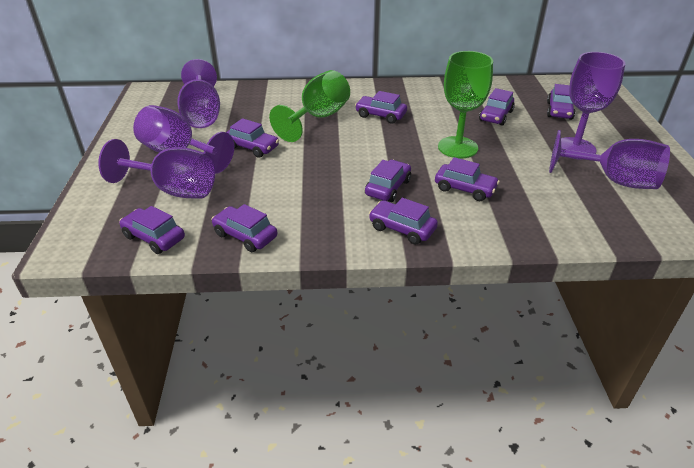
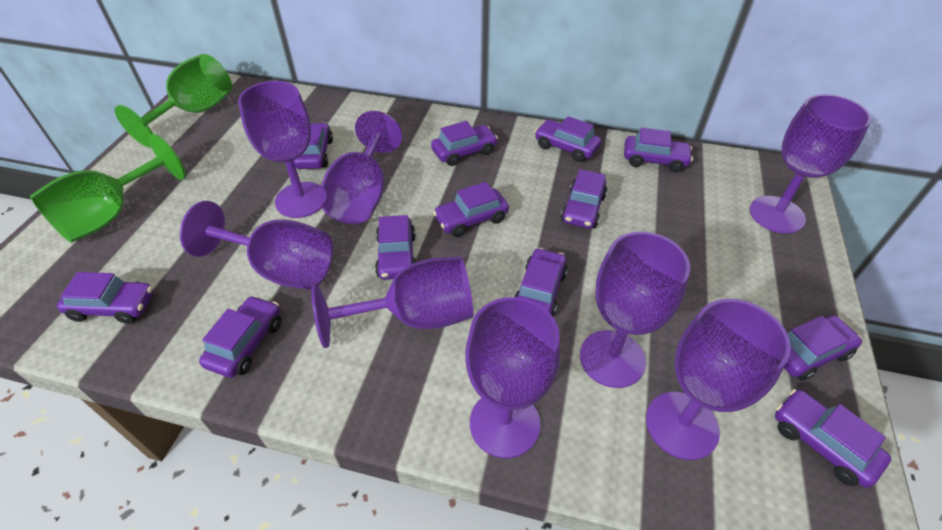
purple car: [119,206,185,254] [211,204,277,252] [226,118,279,158] [355,91,407,124] [365,160,411,202] [369,198,438,245] [435,157,500,201] [479,88,515,126] [547,84,575,120] = 9 -> [57,272,154,324] [199,295,281,378] [293,123,333,169] [375,215,416,280] [431,121,498,166] [433,182,509,237] [514,248,568,316] [535,116,601,162] [561,169,607,229] [624,128,693,172] [775,389,891,488] [784,315,862,381] = 12
purple goblet: [98,139,215,199] [133,105,234,174] [177,59,220,128] [549,130,670,189] [561,52,625,160] = 5 -> [180,201,333,290] [238,81,322,218] [311,256,473,348] [318,111,402,224] [465,297,560,458] [580,232,690,388] [646,299,791,460] [750,94,871,234] = 8

